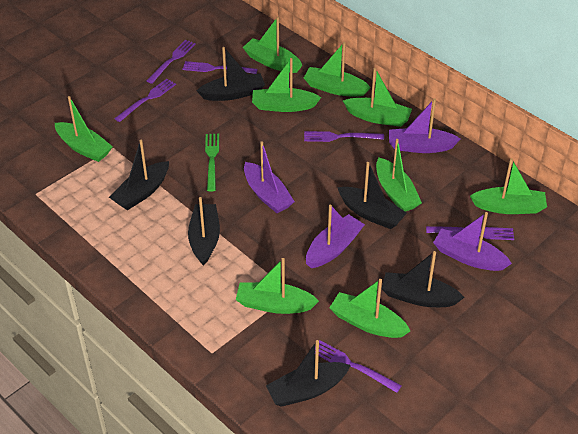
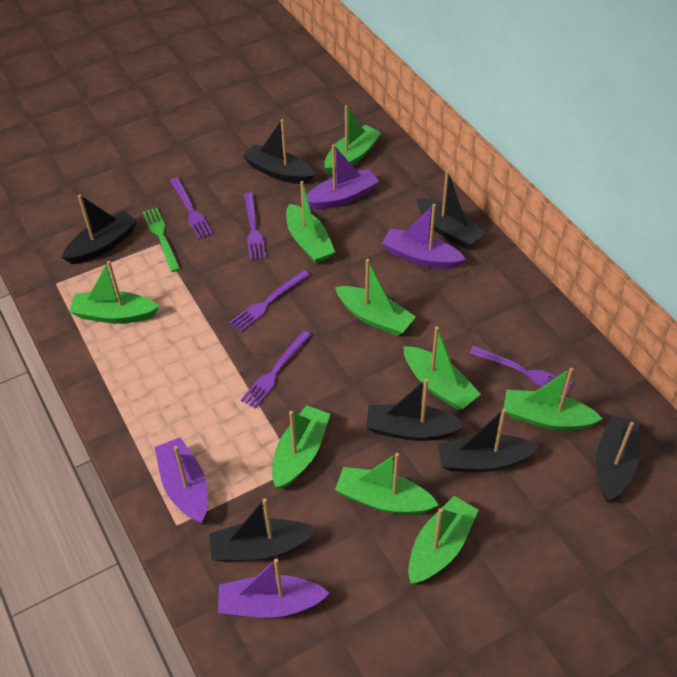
black boat: [109,140,169,210] [188,197,220,266] [197,47,265,101] [266,340,351,407] [337,162,407,229] [381,251,465,307] = 6 -> [62,194,137,264] [209,498,316,562] [243,119,315,184] [366,379,465,441] [417,170,486,249] [438,409,539,472] [596,415,639,502] = 7
purple fork: [114,79,176,122] [147,40,196,84] [183,61,258,74] [304,131,384,142] [315,340,402,393] [426,226,514,240] = 6 -> [170,177,213,239] [229,270,310,332] [241,330,311,409] [244,192,266,260] [470,346,573,396] = 5

